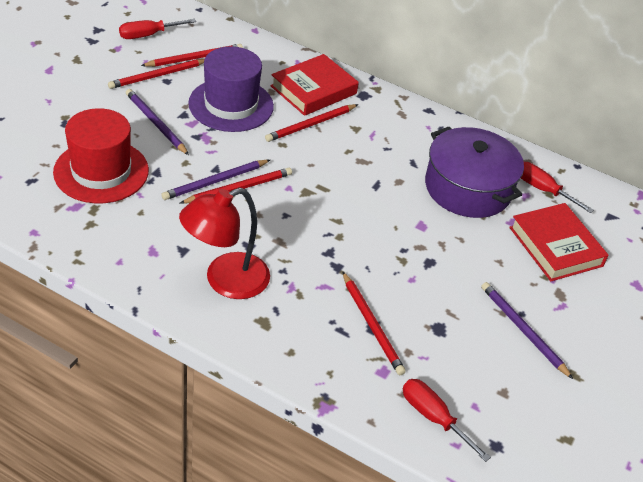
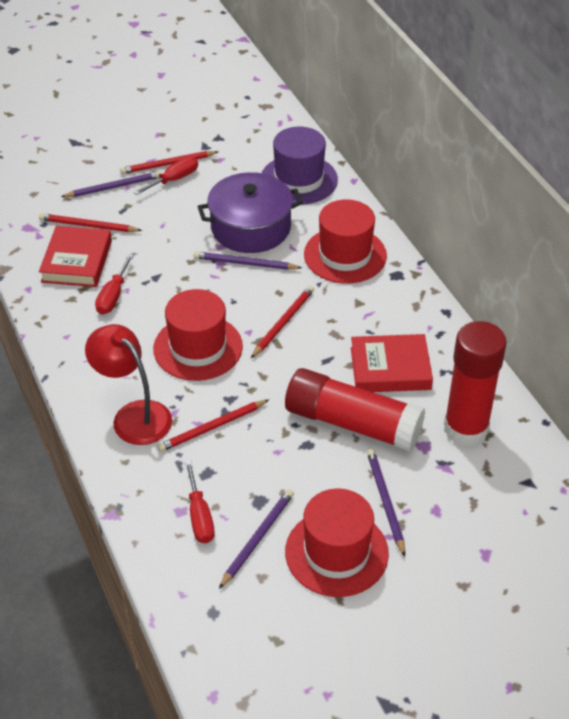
purple pencil: [126,89,189,155] [161,160,270,200] [481,282,573,379] = 3 -> [61,171,161,197] [194,251,302,270] [219,489,294,589] [367,449,405,557] = 4
red glue stick: none = 0 -> [285,368,425,451] [444,321,507,446] = 2
red hat: [53,108,149,203] = 1 -> [153,289,243,381] [285,489,389,597] [304,199,387,284] = 3
red pencil: [108,59,205,89] [141,44,243,67] [180,168,292,204] [265,104,358,142] [342,271,406,375] = 5 -> [39,213,142,232] [120,151,218,174] [157,400,269,452] [251,286,314,358] = 4

